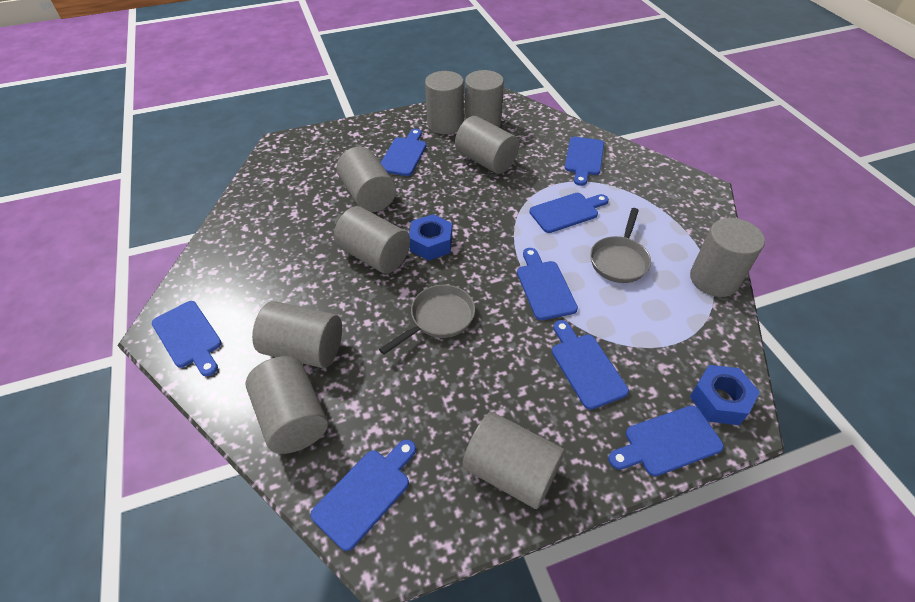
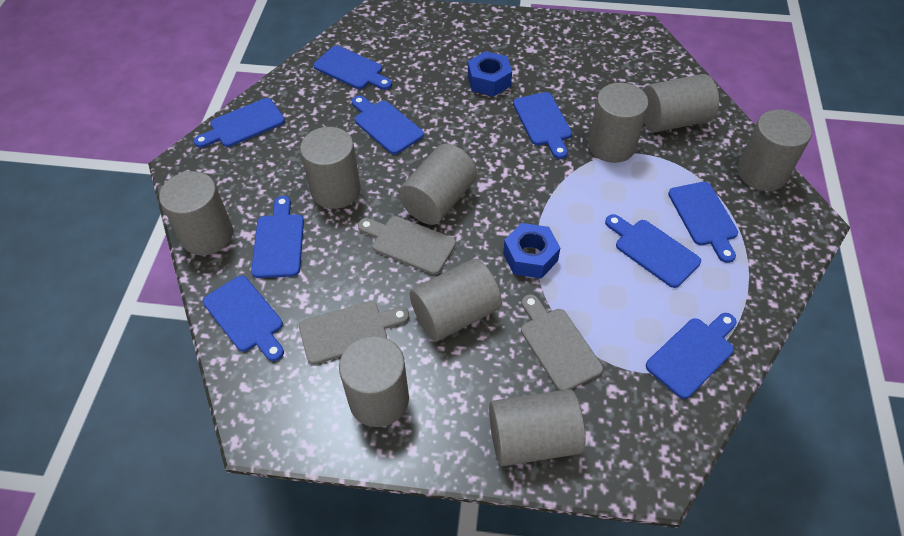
blue cutting board: [152,301,222,376] [310,440,416,551] [381,129,426,176] [517,248,578,320] [529,193,609,233] [552,320,629,410] [565,137,604,186] [608,406,724,476] = 8 -> [194,98,285,148] [203,275,284,361] [251,196,304,278] [314,46,392,90] [352,95,424,154] [513,92,572,159] [605,214,701,288] [646,313,736,399] [668,182,738,263] = 9
grey cutting board: none = 0 -> [299,301,409,365] [358,216,456,275] [521,294,603,390] = 3
grey pan: [379,285,475,355] [590,208,651,283] = 2 -> none = 0

